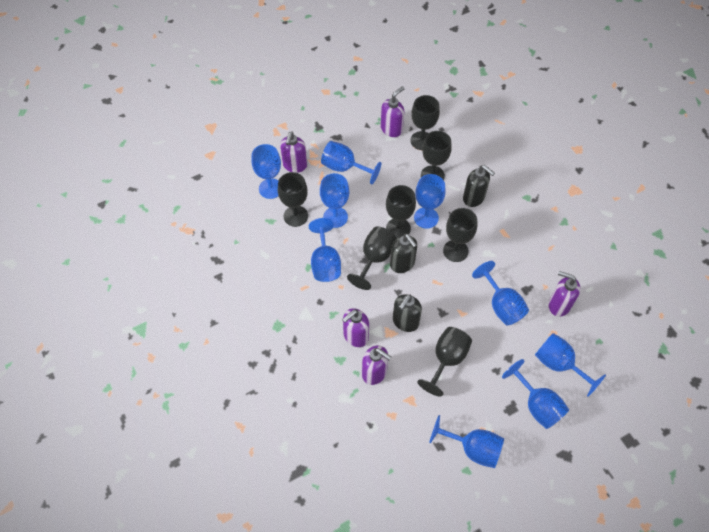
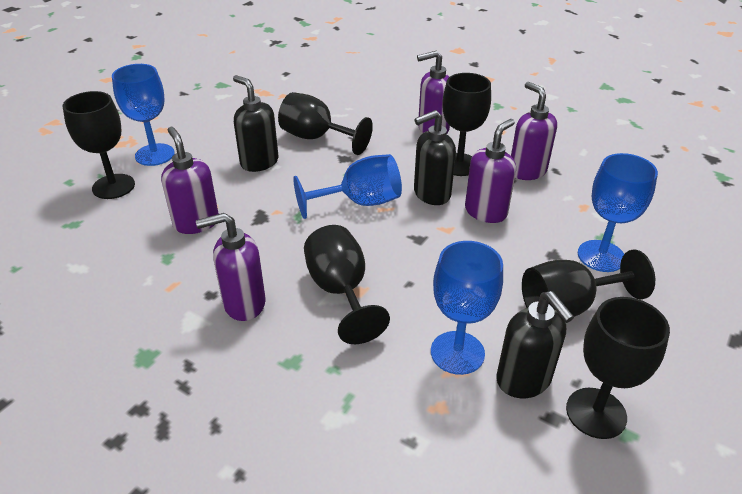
black goblet: [278,172,308,227] [347,226,397,290] [386,185,416,238] [410,95,440,150] [417,327,472,397] [421,131,452,180] [443,208,477,262] = 7 -> [63,91,135,199] [278,92,373,155] [304,225,390,344] [442,73,491,176] [522,250,655,317] [566,297,670,439] = 6
blue goblet: [251,144,281,199] [309,218,341,282] [320,173,349,228] [321,141,381,185] [414,174,446,229] [429,415,504,468] [472,261,529,325] [502,359,569,429] [535,333,606,397] = 9 -> [112,64,175,166] [293,154,402,219] [431,241,503,375] [578,153,658,272] = 4

